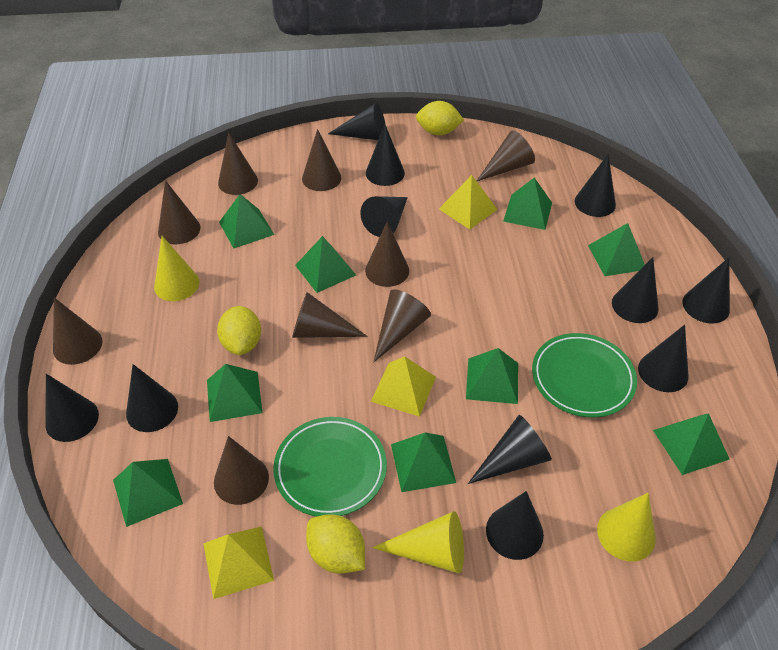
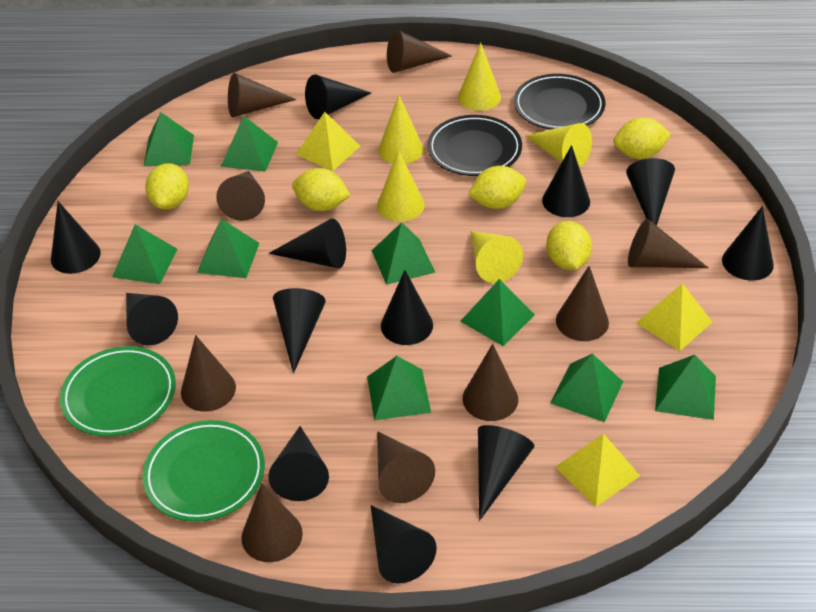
black cone: [45,374,99,442] [126,364,178,432] [328,103,386,140] [360,196,408,237] [366,124,405,186] [468,415,552,484] [486,491,544,560] [575,154,616,217] [612,257,659,323] [638,325,689,392] [682,257,730,324] = 11 -> [51,201,101,274] [126,293,178,345] [268,426,329,501] [269,218,346,269] [273,288,326,373] [305,74,371,119] [370,505,437,584] [381,270,433,345] [478,425,534,521] [542,145,590,217] [626,158,675,226] [722,206,774,281] = 12
black plate: none = 0 -> [427,115,522,176] [514,74,605,130] = 2
yellow cone: [154,236,200,301] [372,511,464,574] [597,493,656,562] = 3 -> [377,150,424,222] [378,95,424,164] [458,42,501,111] [470,231,523,283] [525,123,592,168] = 5
yellow lemon: [217,306,261,355] [306,515,365,574] [416,101,464,135] = 3 -> [145,163,189,209] [292,168,351,211] [468,166,526,209] [546,221,592,270] [613,117,671,159] = 5

